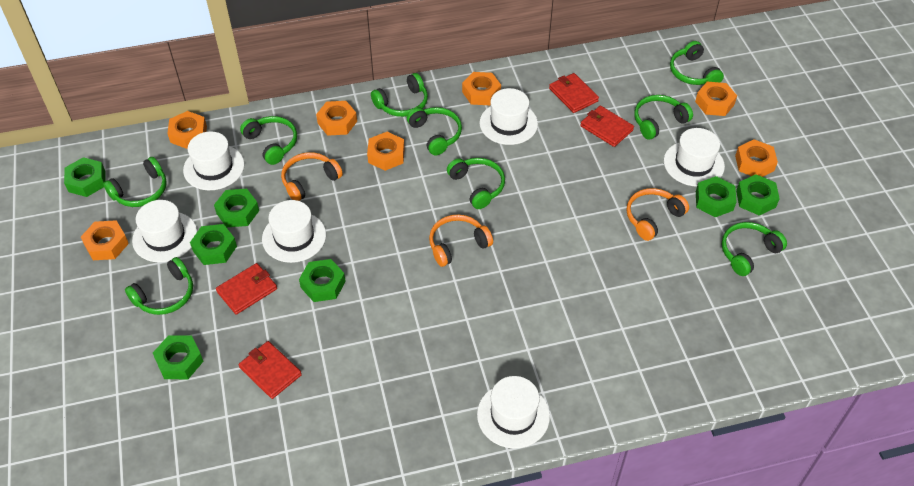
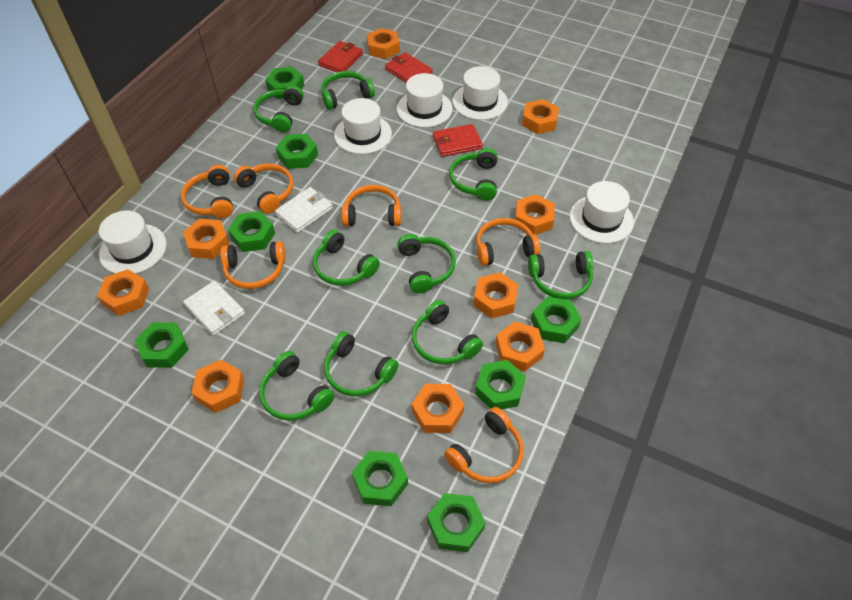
green nut: [64,157,105,197] [153,335,204,379] [190,224,237,265] [214,189,259,228] [299,259,346,302] [696,176,737,217] [736,174,780,216] = 7 -> [135,322,189,368] [228,211,275,252] [265,66,304,99] [276,134,318,169] [352,451,408,506] [427,493,485,552] [475,360,526,410] [531,296,581,343] = 8
orange headphones: [281,152,343,201] [429,214,493,267] [626,188,689,241] = 3 -> [181,165,233,218] [220,241,286,289] [234,164,293,214] [342,185,401,226] [444,407,524,483] [476,218,540,266] = 6
orange nut: [81,220,129,260] [167,111,207,149] [316,101,357,136] [367,132,405,171] [462,72,501,105] [695,82,737,116] [735,139,778,177] = 7 -> [97,269,149,316] [183,219,230,259] [192,360,244,413] [367,28,400,59] [412,384,464,433] [473,272,519,318] [496,322,545,371] [515,194,555,235] [522,99,559,134] = 9
red wallet: [216,263,277,315] [239,341,302,399] [549,73,599,113] [580,106,634,147] = 4 -> [318,41,363,72] [385,52,433,82] [433,124,483,157] = 3
white hat: [132,200,197,262] [183,131,245,190] [262,200,326,263] [477,376,550,449] [480,88,538,145] [664,128,725,186] = 6 -> [99,210,167,274] [334,98,392,154] [397,73,453,128] [453,66,508,120] [570,181,634,243] = 5
white wallet: none = 0 -> [183,281,245,335] [275,187,333,233] = 2

